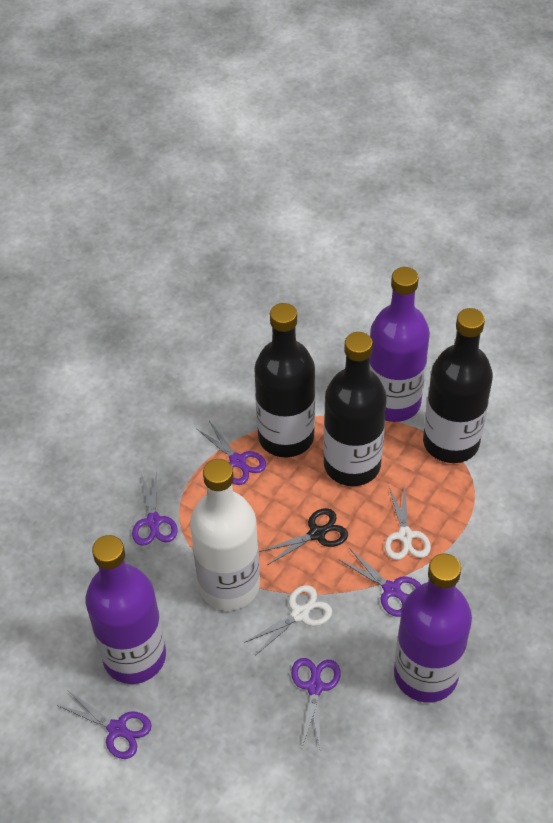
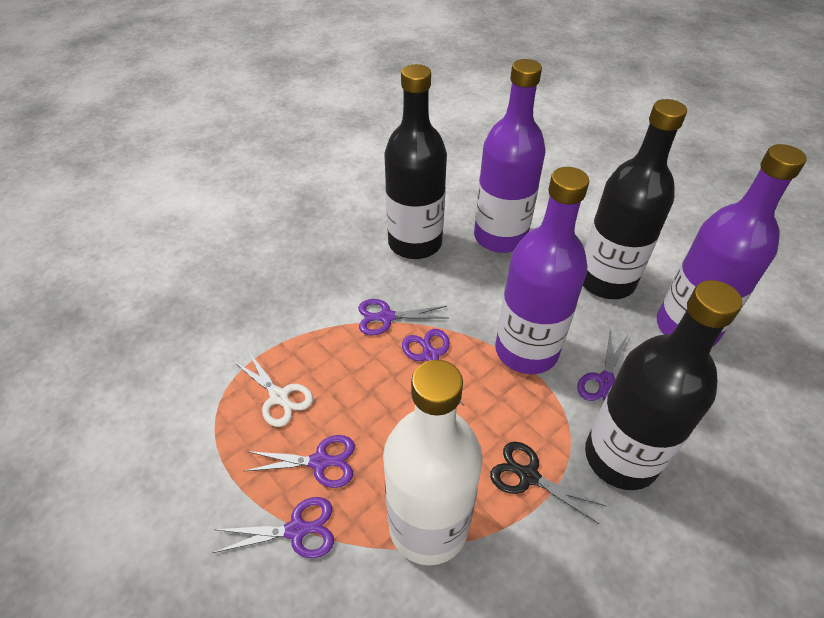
white scissors: [244,585,332,656] [385,485,431,560] = 2 -> [233,351,313,427] = 1

